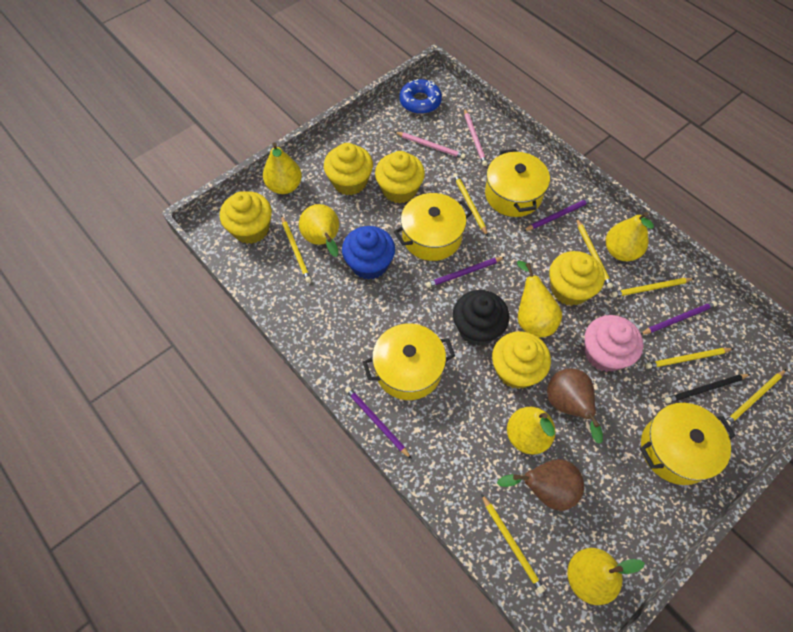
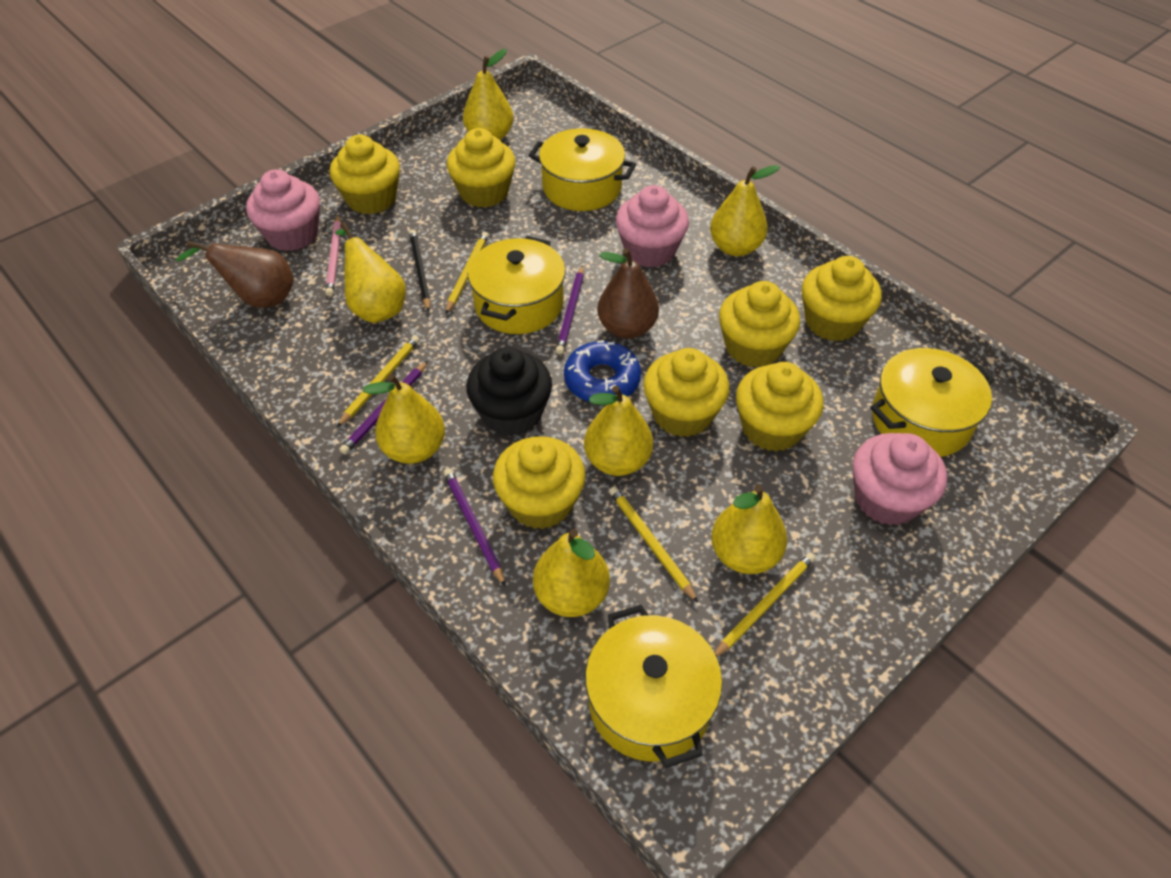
blue cupcake: [342,226,395,280] = 1 -> none = 0
pink cupcake: [584,315,643,372] = 1 -> [246,169,320,251] [616,185,689,268] [852,433,947,526] = 3
pink pencil: [395,132,466,159] [464,108,488,166] = 2 -> [325,215,341,296] = 1
purple pencil: [345,387,412,459] [426,257,505,288] [523,197,592,231] [641,301,717,335] = 4 -> [339,361,428,455] [443,468,505,586] [556,265,584,355] = 3
yellow cupcake: [220,191,272,244] [324,143,373,195] [375,151,425,204] [492,331,551,389] [549,251,605,306] = 5 -> [330,134,400,214] [447,128,516,208] [493,436,586,529] [643,348,729,437] [719,281,800,368] [736,362,823,452] [802,256,882,341] = 7
yellow pear: [263,142,302,194] [299,204,339,257] [507,407,556,455] [517,261,562,338] [567,548,645,605] [606,212,654,261] = 6 -> [335,222,406,323] [363,374,445,464] [463,49,513,140] [533,529,610,617] [584,385,653,476] [710,165,780,256] [711,484,787,574] = 7
yellow pencil: [281,215,311,282] [453,173,488,236] [481,494,545,593] [576,218,613,288] [612,278,695,297] [645,348,733,369] [723,369,786,425] = 7 -> [337,335,420,427] [446,232,489,314] [609,486,698,603] [715,552,816,657] = 4

